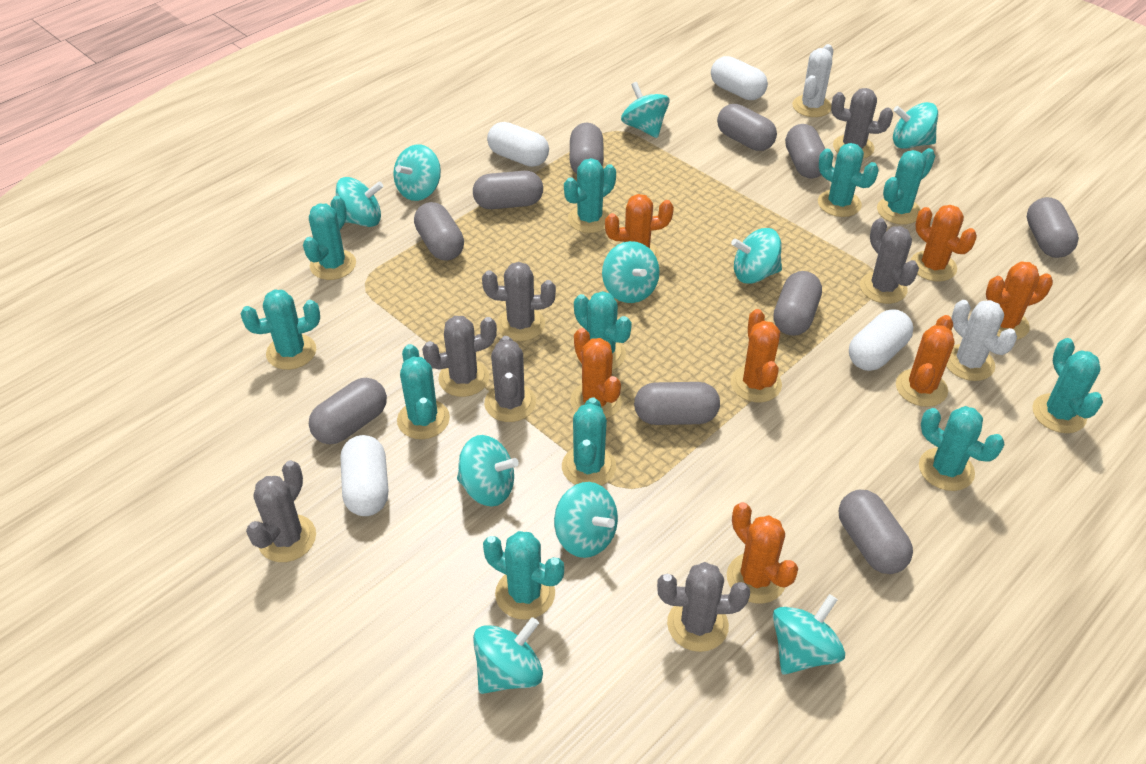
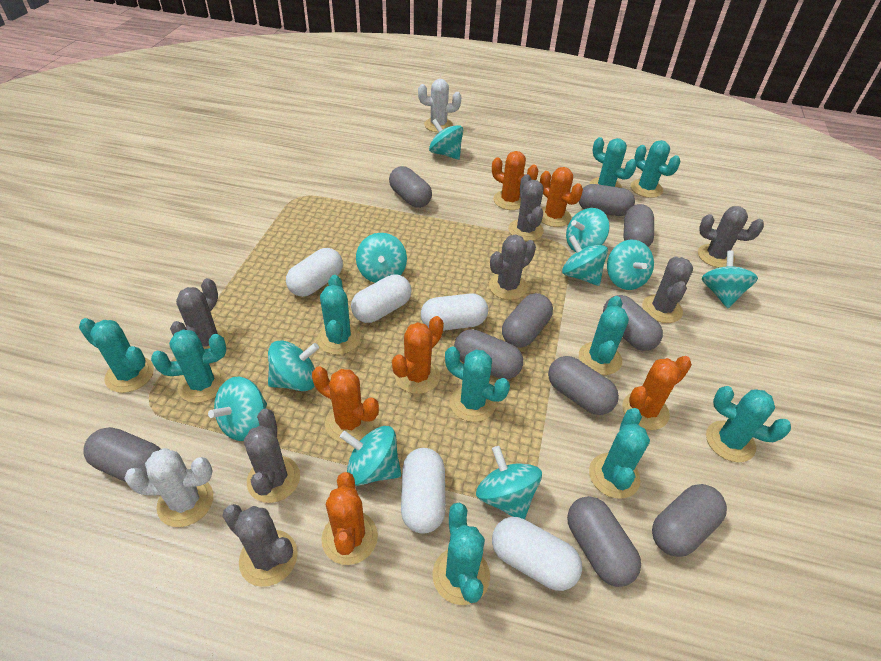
orange cactus: [570,328,622,418] [605,194,674,261] [727,502,798,604] [731,309,782,402] [896,315,955,407] [910,205,977,282] [986,261,1053,340] = 7 -> [312,366,379,443] [321,472,378,565] [392,316,444,394] [492,151,538,210] [540,167,583,227] [622,356,692,430] = 6
turquoise cactus: [241,290,320,370] [303,196,356,280] [397,344,450,439] [483,531,564,620] [562,397,616,486] [564,158,616,233] [574,291,632,370] [818,143,879,217] [877,148,935,225] [919,406,1004,491] [1032,338,1103,433] = 11 -> [79,318,154,393] [151,329,226,403] [317,275,361,355] [432,503,490,605] [445,346,510,422] [579,296,629,375] [589,408,650,499] [590,137,637,188] [631,140,680,198] [706,386,791,462] = 10
white capsule: [341,435,388,516] [487,122,549,167] [711,56,768,100] [849,309,913,371] = 4 -> [286,248,343,297] [351,274,411,323] [401,448,446,534] [421,293,488,331] [492,517,582,591] = 5

